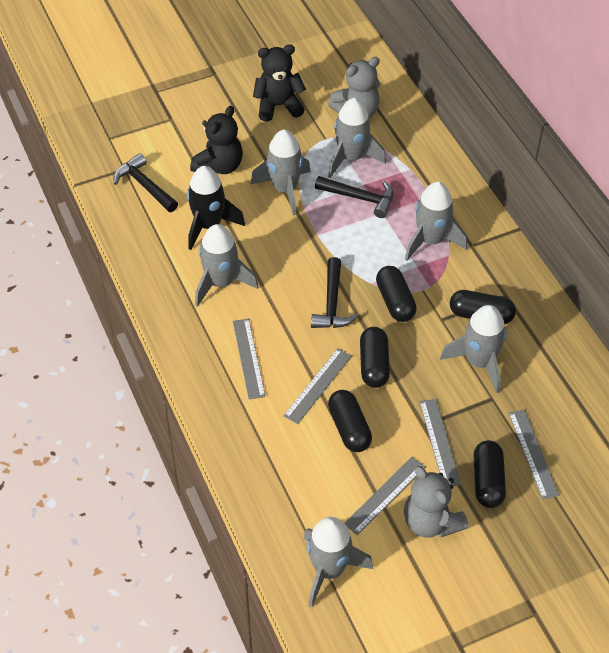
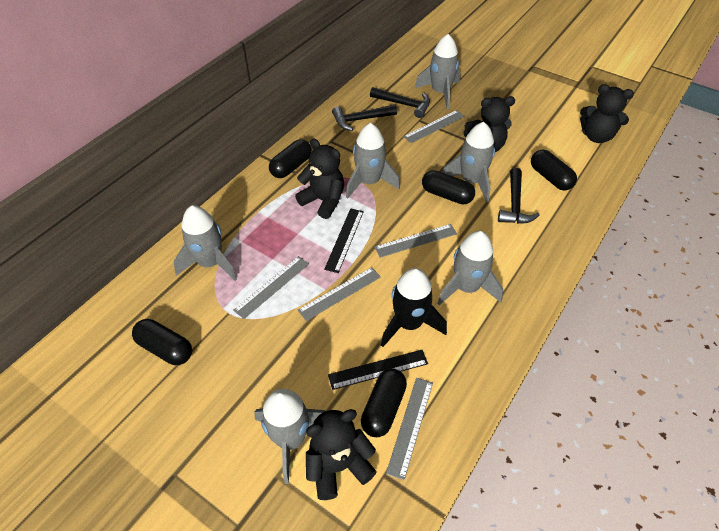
black ruler: none = 0 -> [324,208,364,273] [328,350,428,390] = 2
black teddy bear: [190,106,243,174] [253,44,306,122] = 2 -> [295,139,344,219] [306,409,377,500] [464,96,515,152] [580,84,634,143] = 4
grey teddy bear: [328,57,380,118] [404,466,468,538] = 2 -> none = 0

